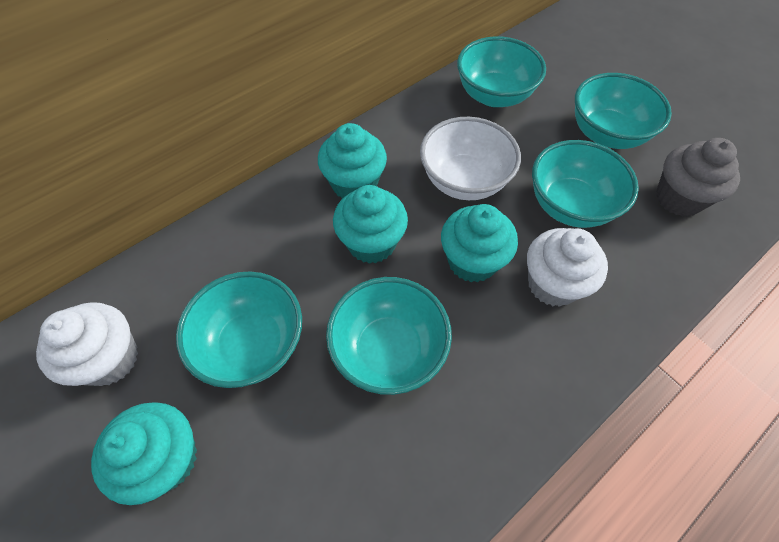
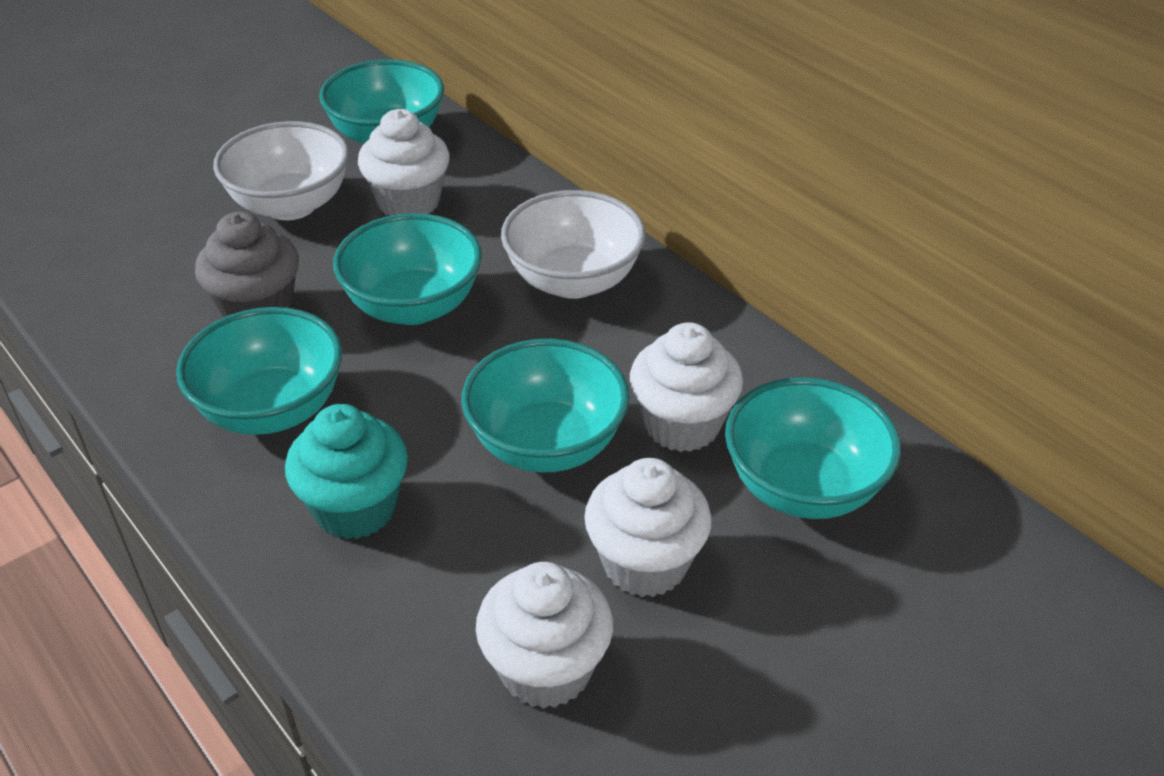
turquoise cupcake: [91,402,197,505] [318,123,387,199] [333,185,408,264] [441,204,518,283] = 4 -> [285,404,408,539] = 1
white bowl: [420,117,521,200] = 1 -> [213,121,349,220] [501,190,645,299] = 2
white cupcake: [36,302,138,386] [527,228,608,307] = 2 -> [358,109,450,216] [476,562,613,709] [584,458,712,597] [630,322,743,452] = 4

